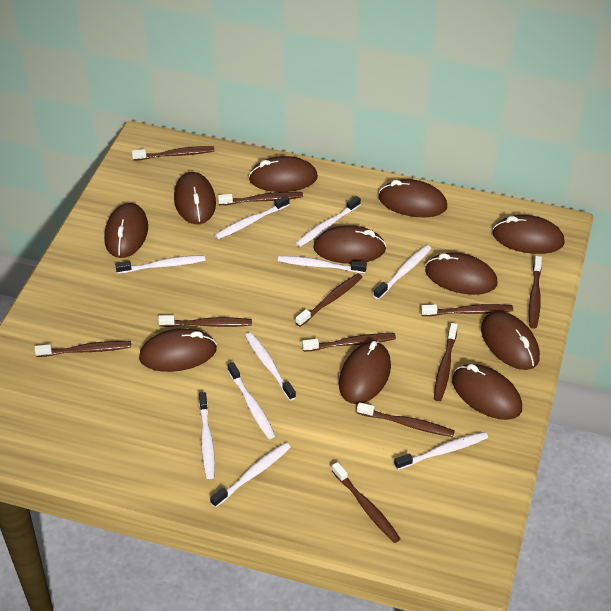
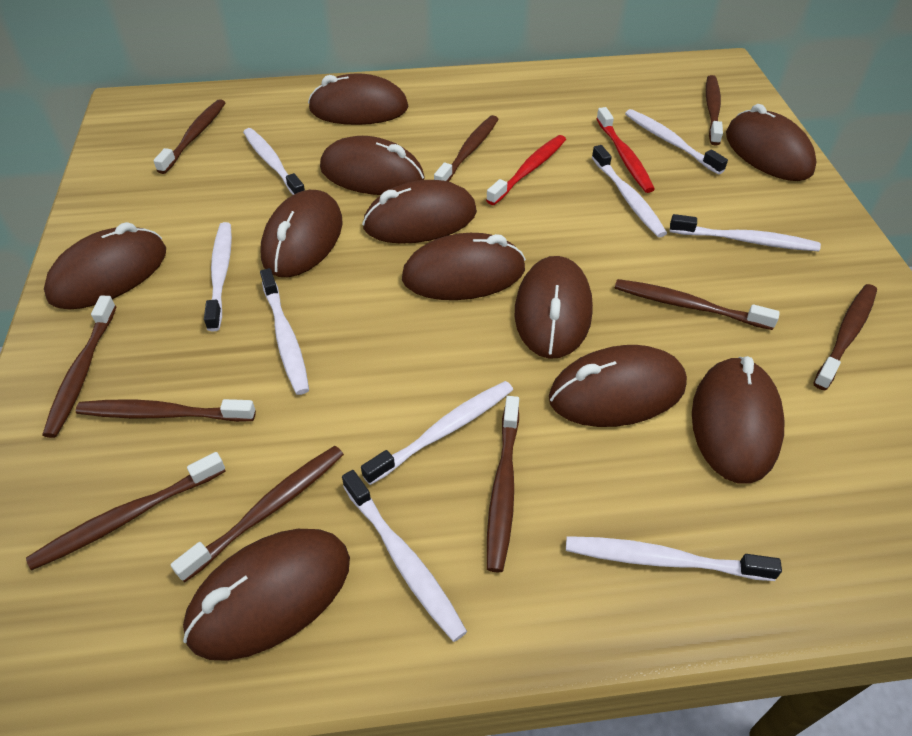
brown toothbrush: [35,341,131,357] [132,146,214,161] [158,315,252,327] [218,192,303,205] [296,273,362,327] [302,333,396,352] [332,462,401,543] [357,402,455,437] [421,304,513,316] [434,323,458,401] [529,256,542,329] = 11 -> [26,452,226,570] [42,296,116,438] [76,399,256,422] [153,99,225,174] [170,446,344,582] [434,115,499,182] [487,396,519,572] [615,279,780,330] [706,75,723,146] [813,284,877,390] = 10
red toothbrush: none = 0 -> [486,135,566,205] [596,107,655,193] = 2
white toothbrush: [115,255,205,274] [199,392,215,479] [210,442,291,508] [215,196,290,239] [228,362,275,439] [245,332,296,401] [278,256,367,273] [296,196,361,247] [374,245,431,300] [394,432,488,470] = 10 -> [204,222,232,332] [243,128,305,195] [260,268,309,395] [342,470,467,642] [361,381,513,485] [566,536,782,581] [592,145,667,237] [625,109,728,175] [670,214,821,251] = 9

